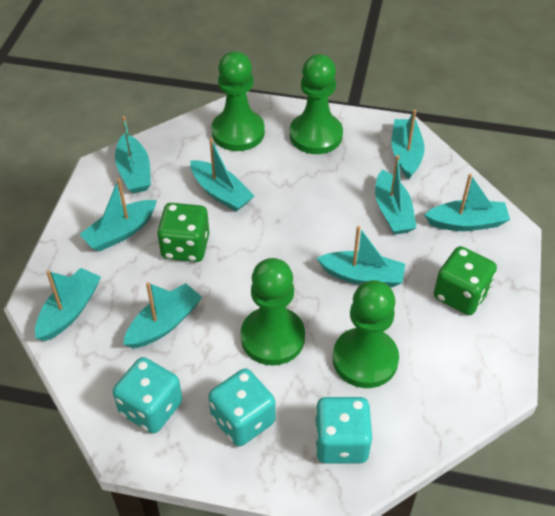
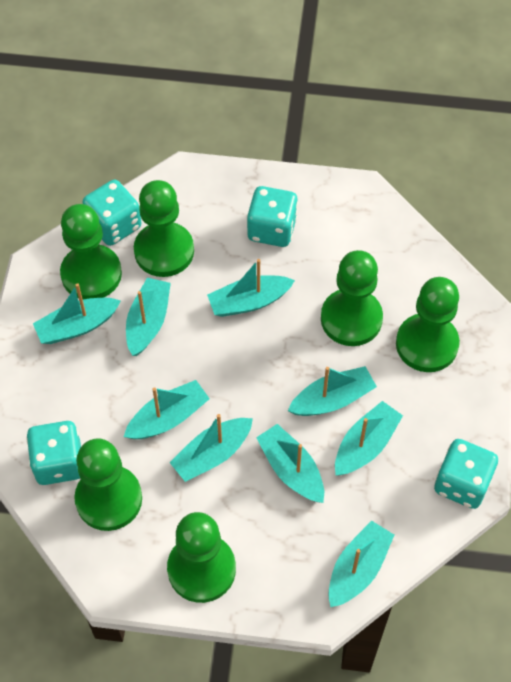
green dice: [157,203,209,262] [434,246,497,315] = 2 -> none = 0
green pawn: [212,51,265,151] [240,258,305,366] [290,54,343,154] [333,280,399,388] = 4 -> [60,204,122,299] [74,438,142,531] [134,180,194,277] [167,512,236,603] [321,250,383,346] [396,277,460,372] = 6
turquoise dice: [113,357,182,434] [208,368,275,446] [314,397,372,464] = 3 -> [26,421,81,485] [82,180,142,246] [247,186,298,247] [434,439,498,509] = 4

